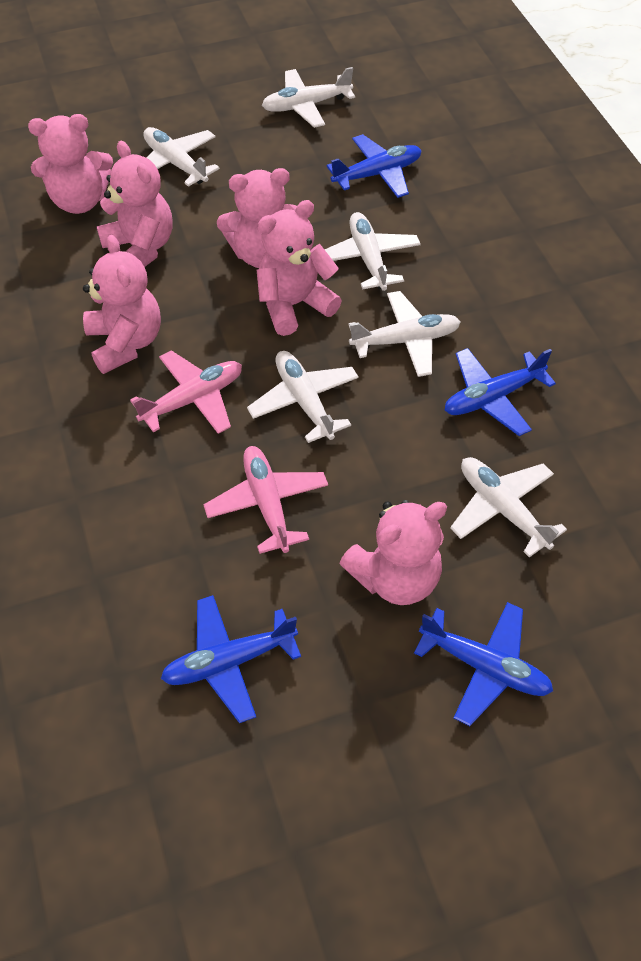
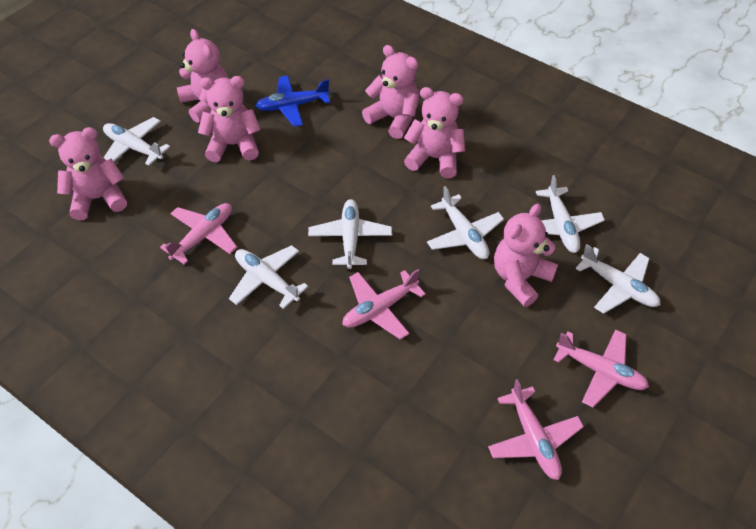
blue plane: [161,595,301,723] [326,134,422,198] [414,602,553,726] [445,348,556,436] = 4 -> [256,76,330,127] = 1
pink plane: [130,350,242,434] [203,446,328,554] = 2 -> [160,203,237,265] [342,269,426,339] [488,379,584,480] [553,329,649,408] = 4

